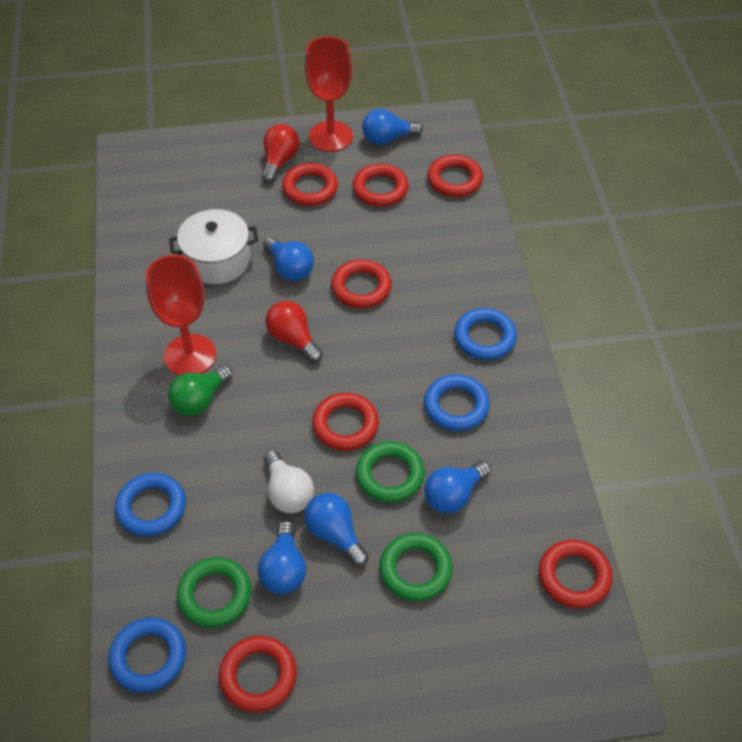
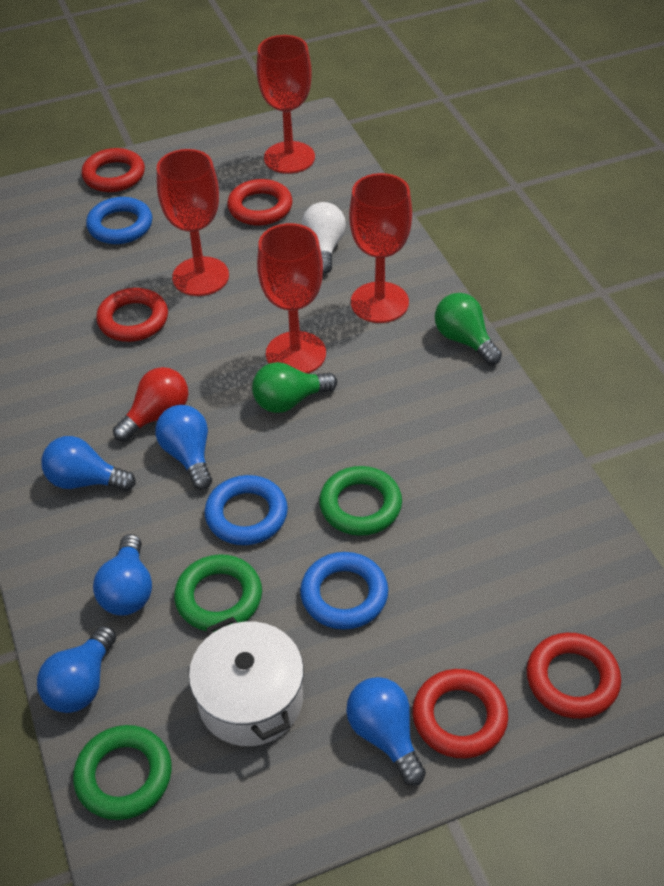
blue ring: [108,617,186,693] [115,473,186,537] [424,374,490,431] [454,308,517,360] = 4 -> [86,197,152,244] [205,475,288,545] [300,552,388,630] = 3
green light bulb: [168,365,233,416] = 1 -> [252,362,337,413] [435,293,502,365] = 2
red goblet: [146,255,216,375] [305,36,353,152] = 2 -> [157,149,229,296] [257,35,315,174] [257,223,326,374] [349,173,412,323] = 4
red light bulb: [262,124,299,183] [265,301,323,363] = 2 -> [113,367,188,442] = 1
red ring: [219,636,297,712] [282,163,338,206] [312,393,379,451] [331,259,392,308] [352,164,409,207] [427,155,483,197] [539,539,613,609] = 7 -> [81,148,145,192] [96,288,168,342] [227,179,293,225] [413,669,508,759] [527,633,621,719] = 5

